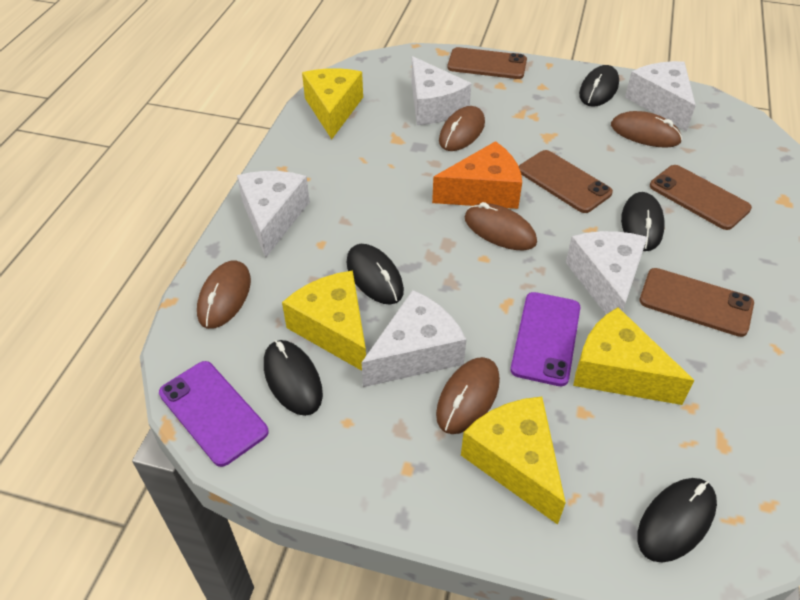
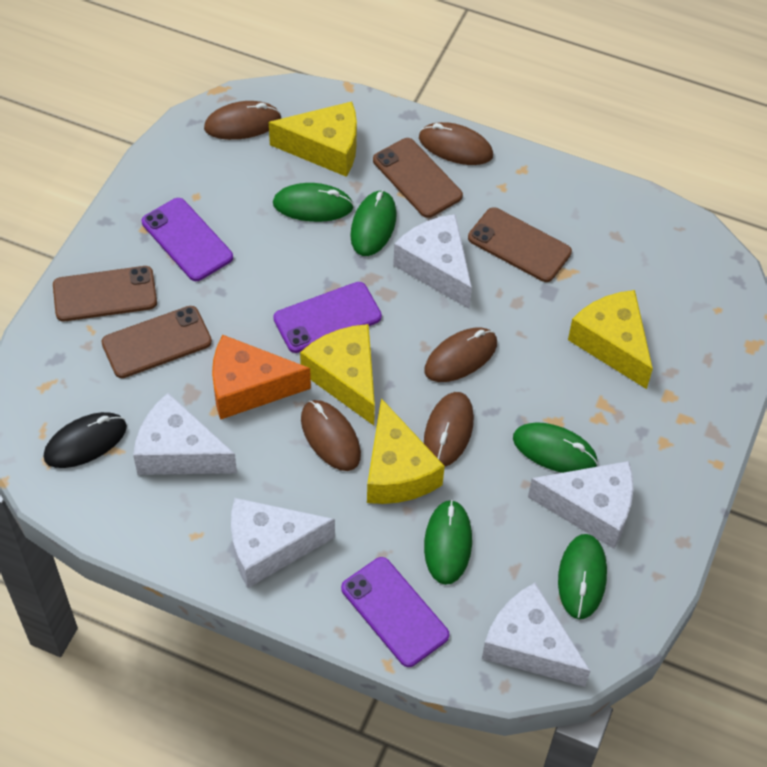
black mouse: [264,340,323,416] [346,244,404,304] [579,65,619,107] [621,192,665,251] [637,478,717,563] = 5 -> [43,412,127,468] = 1
green mouse: none = 0 -> [273,183,354,222] [350,190,397,256] [424,500,472,585] [513,422,598,473] [558,534,607,619] = 5
purple phone: [159,361,269,467] [510,292,580,386] = 2 -> [142,198,233,281] [273,282,382,353] [341,557,449,667] = 3

